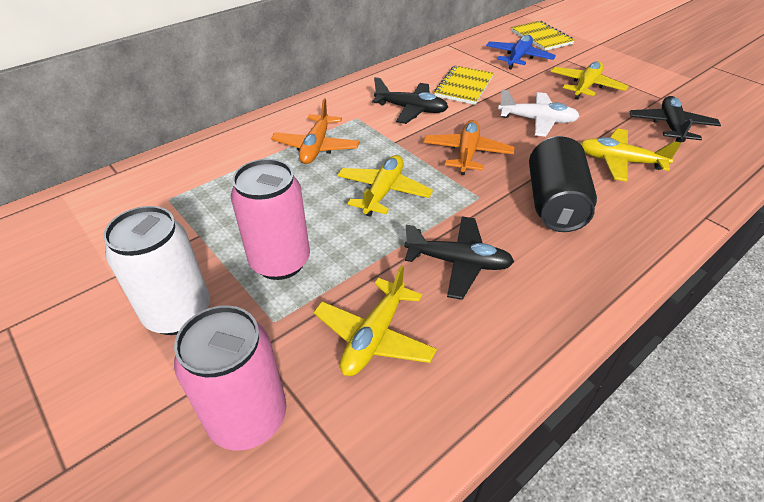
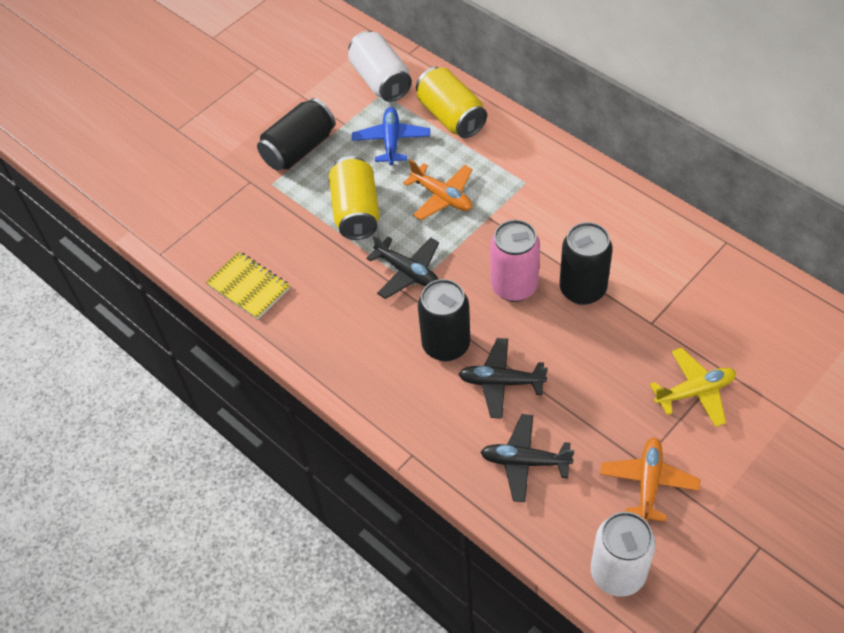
black can: [529,136,597,232] = 1 -> [257,98,335,171] [418,279,470,361] [559,222,613,305] = 3
pink can: [174,305,287,451] [231,159,310,280] = 2 -> [490,220,540,302] = 1
white can: [103,206,210,335] = 1 -> [348,31,412,102] [591,512,656,597] = 2
white plane: [498,90,580,137] = 1 -> none = 0
yellow can: none = 0 -> [329,156,380,240] [416,67,487,138] = 2
yellow notebook: [434,65,494,105] [511,21,575,51] = 2 -> [206,251,290,320] = 1
yellow plane: [313,265,437,376] [337,155,433,217] [551,61,629,99] [581,128,681,182] = 4 -> [650,347,736,427] = 1

